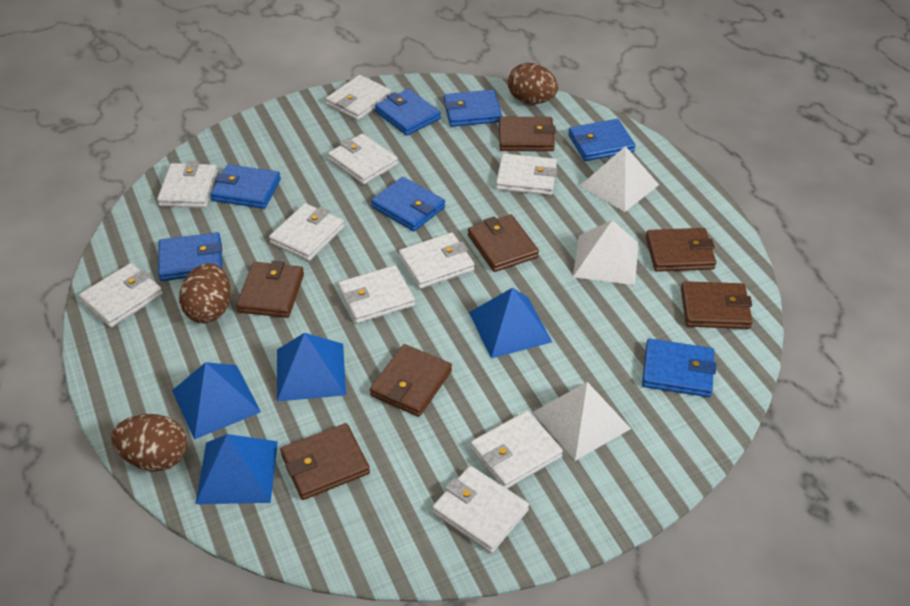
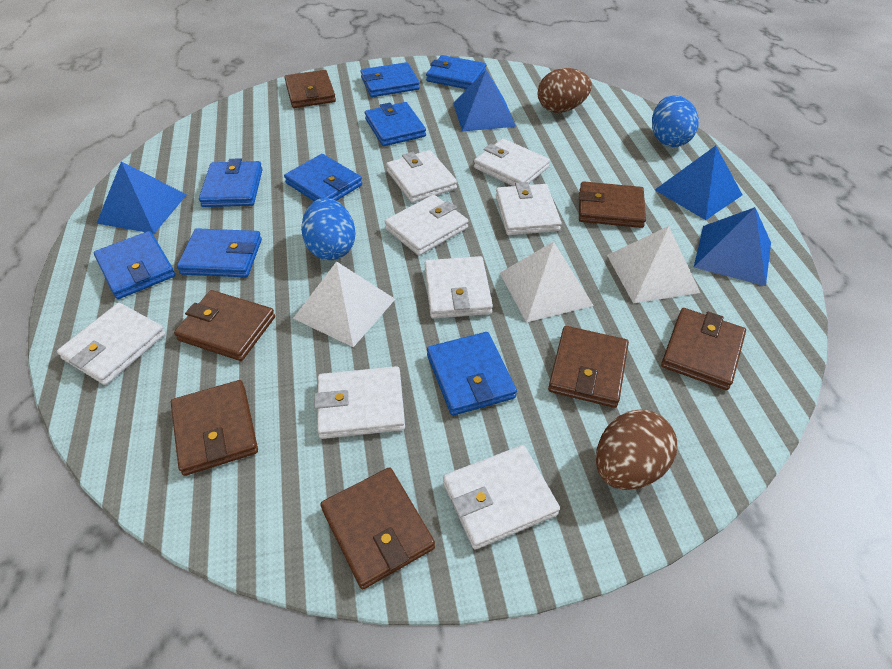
blue egg: none = 0 -> [301,198,355,260] [652,95,699,147] = 2
blue wallet: [158,232,222,281] [210,164,281,209] [371,177,445,231] [375,89,441,136] [444,90,502,127] [568,119,635,161] [642,339,716,397] = 7 -> [94,231,175,299] [177,228,262,277] [199,158,263,207] [284,154,362,201] [360,62,420,97] [365,102,426,146] [426,55,486,89] [427,332,517,416] = 8
brown egg: [111,414,187,471] [179,263,231,323] [508,63,558,104] = 3 -> [538,68,592,113] [596,410,677,490] = 2
white wallet: [79,263,163,328] [157,161,218,208] [269,203,344,261] [326,75,391,120] [328,134,398,185] [338,265,415,324] [398,233,475,289] [432,466,529,553] [470,411,563,489] [496,153,557,195] = 10 -> [57,303,166,385] [314,366,405,439] [385,195,468,256] [386,150,457,203] [424,256,493,319] [443,445,560,550] [474,139,550,186] [496,182,561,235] = 8

